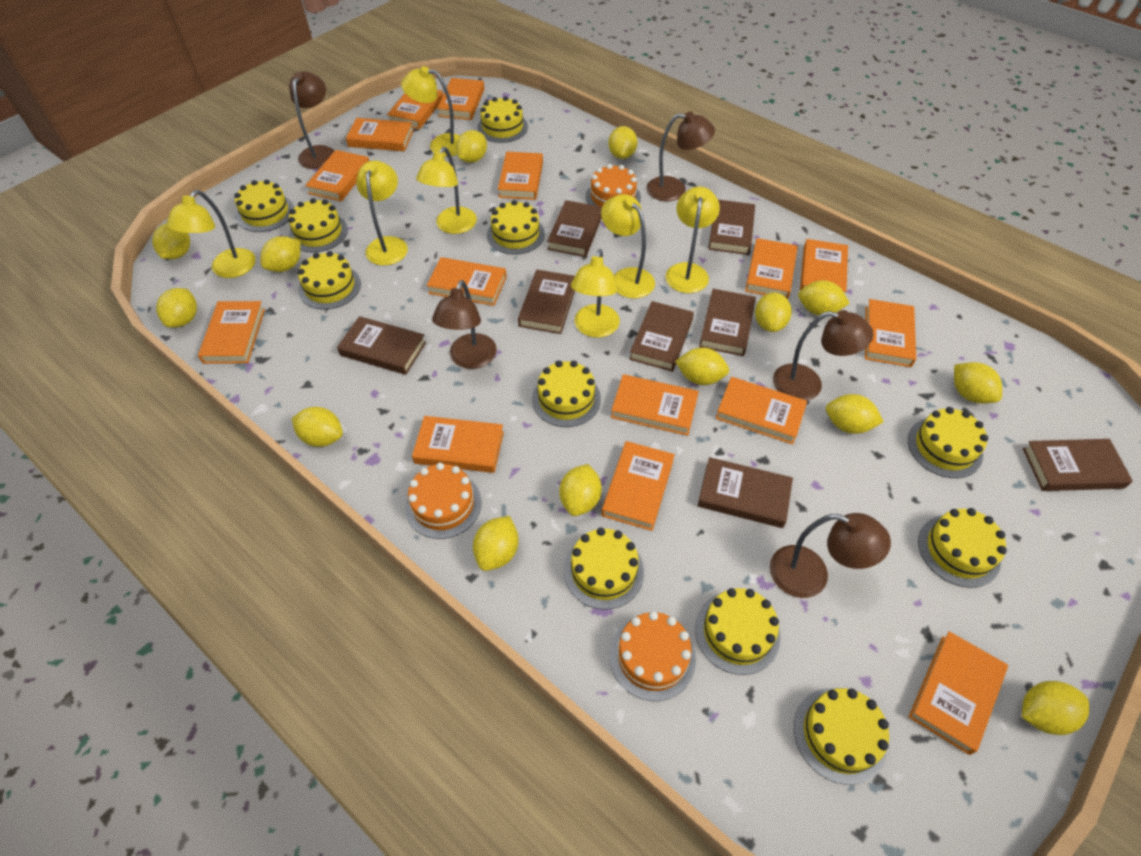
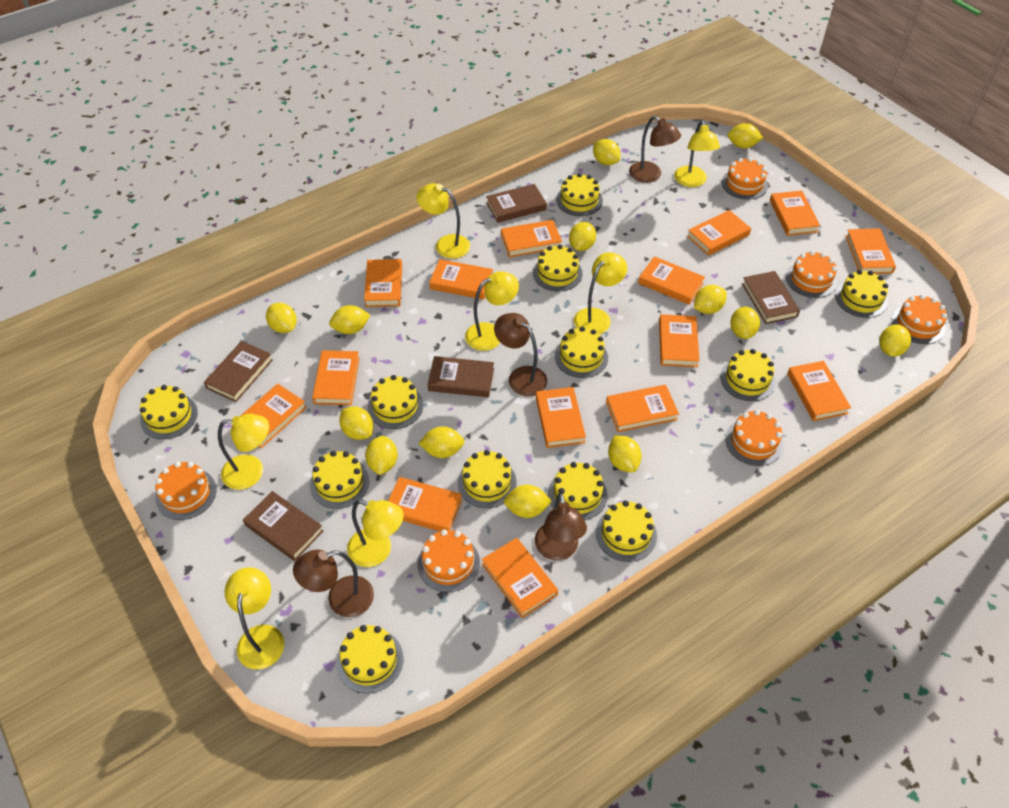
brown book: [337,316,426,375] [518,270,575,334] [547,200,602,257] [629,301,694,372] [698,457,793,528] [699,289,756,356] [708,200,755,255] [1023,439,1133,491] = 8 -> [204,341,273,402] [243,491,323,561] [427,356,494,397] [486,184,547,223] [742,271,800,324] = 5
brown lamp: [289,71,334,169] [432,280,497,369] [646,112,715,202] [770,513,891,598] [773,310,874,401] = 5 -> [293,550,374,617] [494,313,547,396] [535,493,587,560] [629,116,681,183] = 4
orange cake: [405,463,482,539] [585,164,641,207] [610,611,696,701] = 3 -> [155,462,216,520] [417,529,480,592] [722,158,768,200] [725,410,783,466] [786,251,837,298] [892,295,947,344] = 6
yellow cake: [234,179,294,232] [288,198,348,253] [298,251,361,310] [477,96,528,143] [487,200,545,255] [532,361,601,427] [564,527,644,610] [695,588,780,675] [794,688,889,785] [908,407,988,478] [918,508,1007,588] = 11 -> [140,385,198,439] [310,451,369,509] [336,625,403,693] [368,375,423,429] [458,450,517,508] [533,245,583,291] [548,462,608,520] [555,326,608,378] [556,173,603,216] [596,500,657,562] [720,349,775,401] [835,270,888,318] = 12
yellow lemon: [152,223,190,259] [156,288,197,327] [261,236,300,272] [292,407,343,447] [456,130,487,163] [473,516,519,571] [559,464,602,516] [608,126,638,159] [675,347,729,385] [755,292,792,332] [798,280,850,316] [826,394,884,434] [954,362,1002,404] [1022,681,1089,735] = 14 -> [266,303,297,333] [329,305,370,334] [339,407,373,440] [365,436,398,475] [418,426,465,458] [504,485,552,518] [569,222,596,251] [593,139,620,165] [608,435,642,472] [694,285,727,314] [728,123,763,148] [730,307,760,339] [879,325,911,357] = 13

